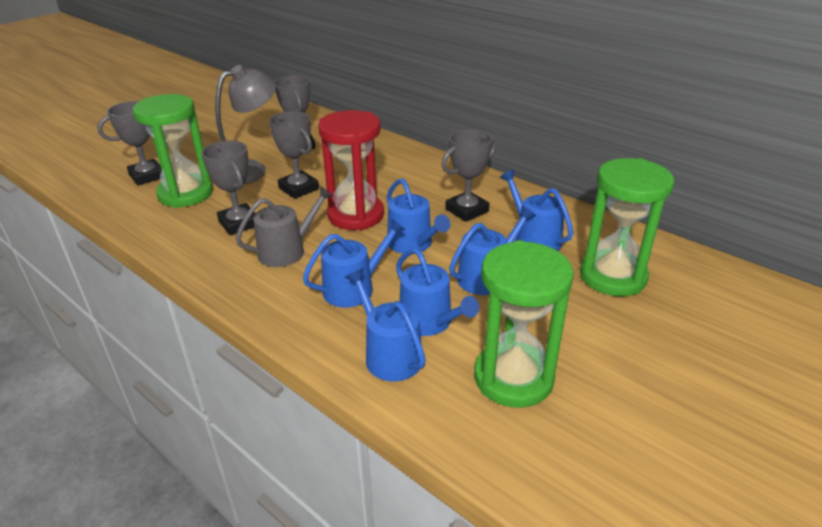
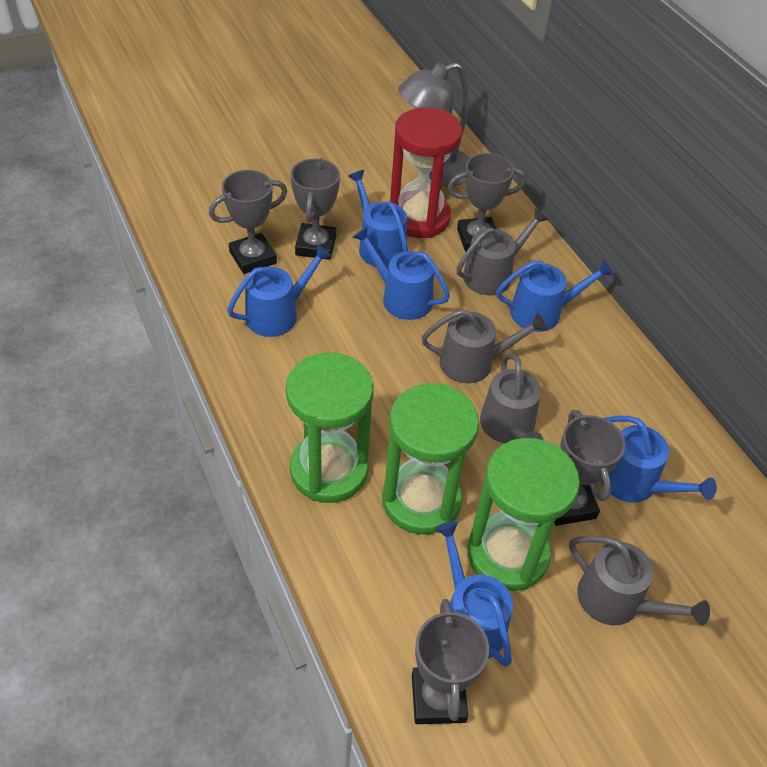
grey watering can: [236,186,333,267] = 1 -> [422,309,547,383] [456,208,549,295] [480,353,543,443] [569,536,710,626] = 4

